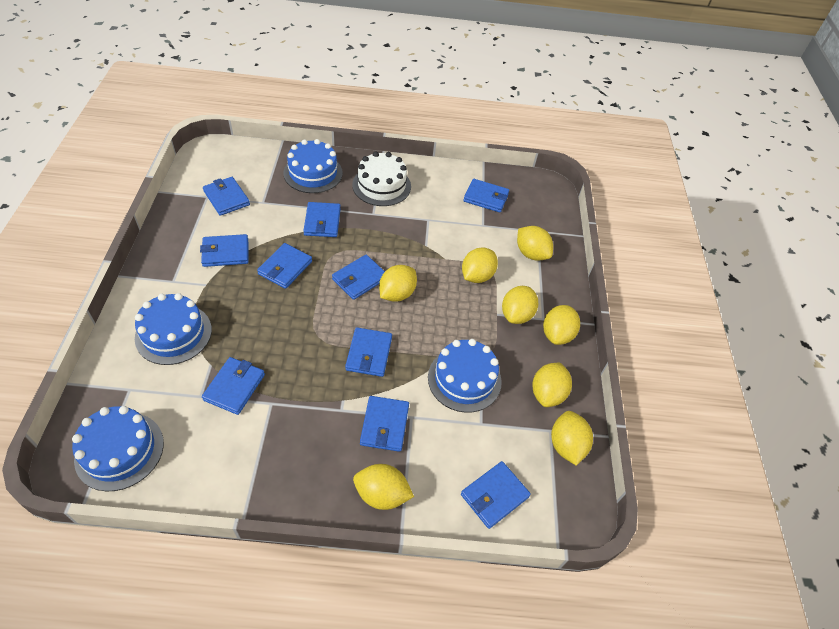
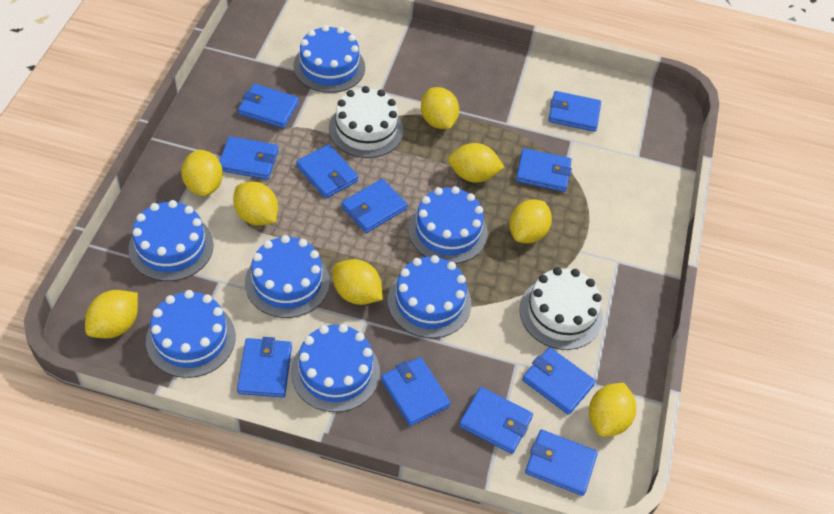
blue cake: [72,406,164,491] [135,293,212,365] [284,139,343,193] [428,339,502,413] = 4 -> [128,200,213,281] [146,290,235,378] [245,235,329,318] [291,324,380,412] [294,25,365,93] [388,255,471,338] [408,186,488,264] = 7
blue wallet: [200,234,249,267] [202,357,265,415] [203,177,250,216] [257,243,312,289] [303,202,341,237] [332,255,385,300] [345,327,392,377] [360,396,409,452] [461,461,531,529] [463,179,509,213] = 10 -> [219,136,279,180] [237,337,292,398] [238,84,299,128] [296,144,358,198] [341,179,408,233] [381,357,451,426] [459,387,533,454] [516,148,572,192] [522,347,596,415] [525,429,598,496] [548,91,601,132] = 11
white cake: [352,152,411,206] = 1 -> [329,86,403,158] [519,267,603,350] = 2

